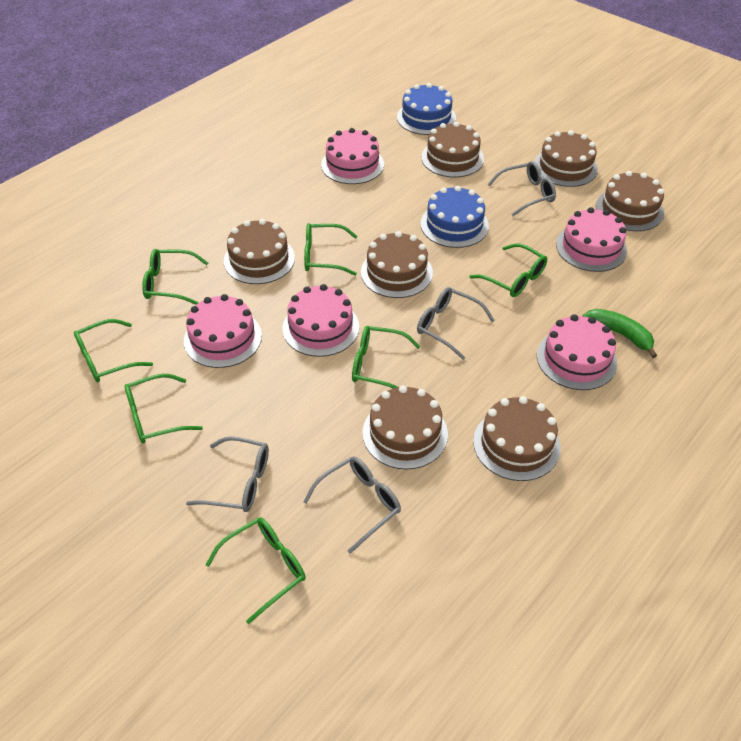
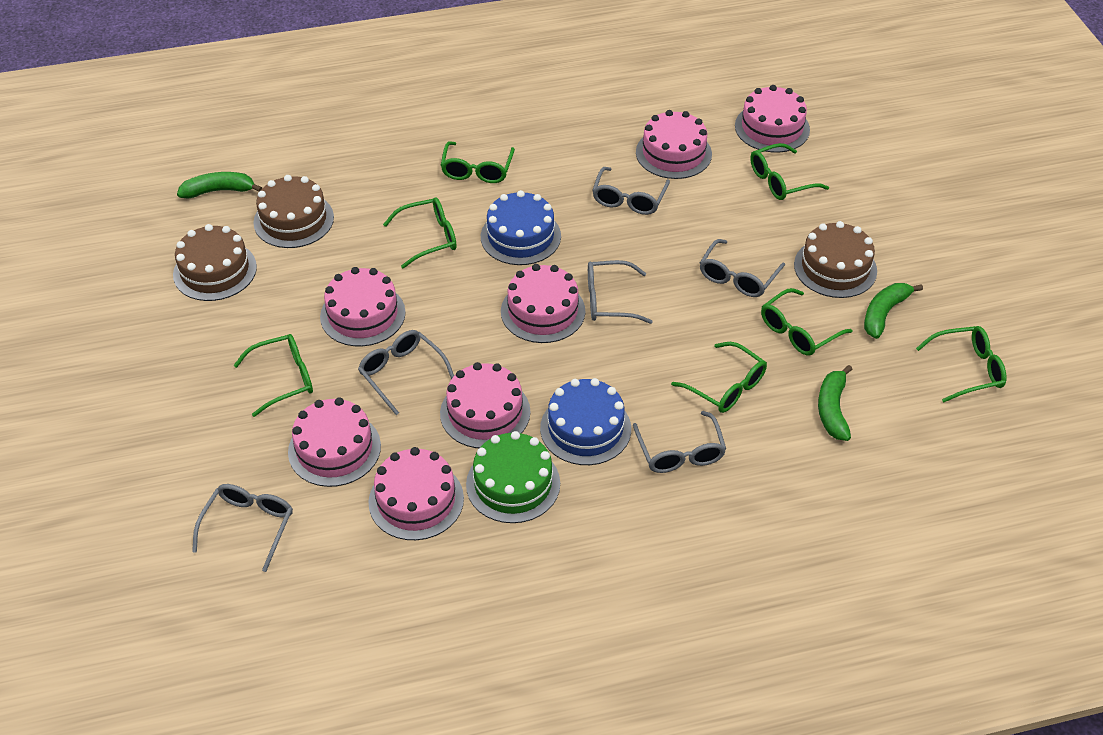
brown cake: [224,219,295,284] [361,231,433,298] [362,385,448,470] [421,122,484,177] [473,396,560,481] [534,130,598,187] [596,171,664,231] = 7 -> [173,224,257,301] [253,175,334,248] [794,221,877,298] = 3
green banana: [583,309,657,358] = 1 -> [177,172,262,199] [818,365,853,441] [864,283,923,339] = 3
green cake: none = 0 -> [466,431,560,523] = 1
grey glasses: [186,436,269,512] [303,456,401,554] [417,287,495,360] [488,161,556,216] = 4 -> [192,484,293,572] [358,330,454,415] [588,260,653,324] [592,167,670,215] [633,411,726,473] [700,239,785,297] = 6
pink cake: [184,294,262,368] [283,284,359,357] [321,128,384,184] [537,314,617,390] [556,207,627,272] = 5 -> [288,397,381,487] [320,267,406,346] [369,447,464,540] [440,362,530,448] [501,264,585,343] [636,110,712,179] [735,85,810,153] = 7

